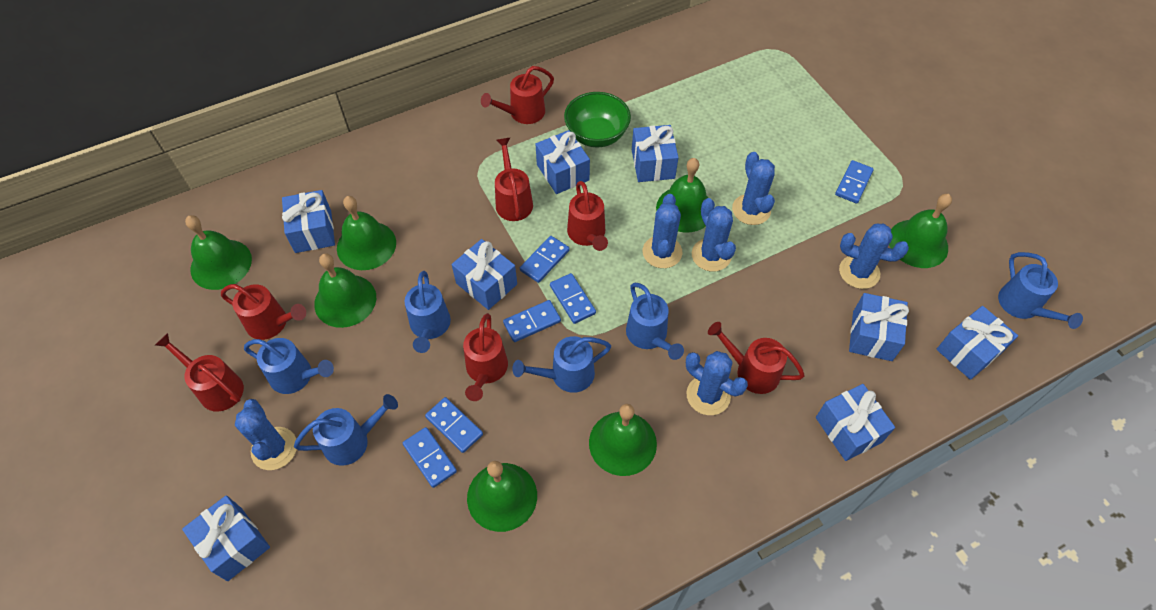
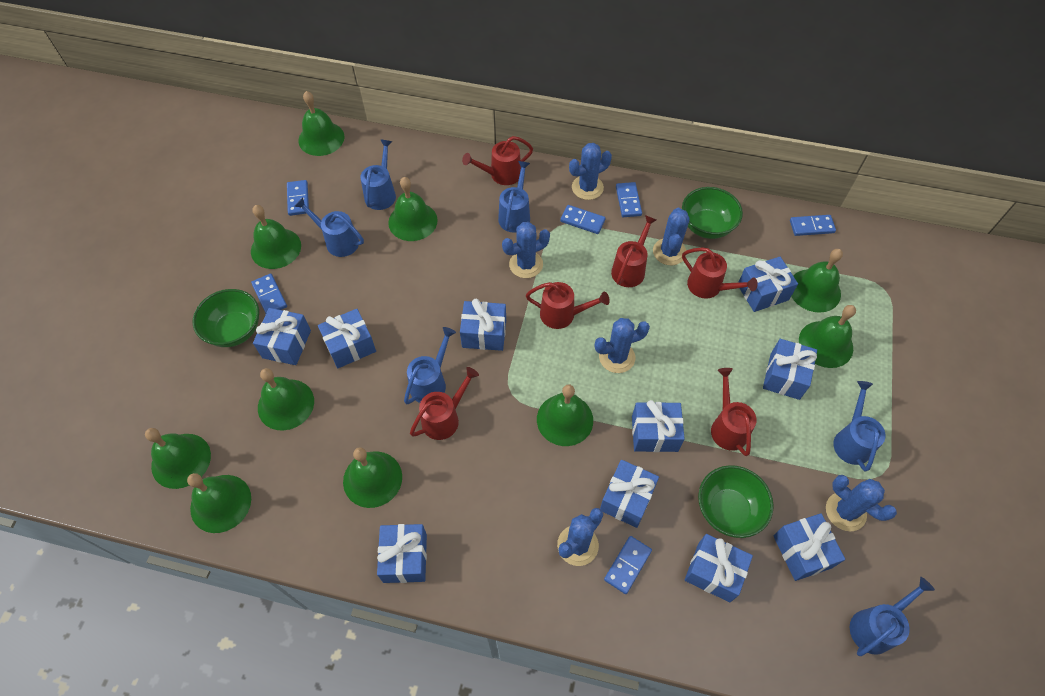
blue gift: [182,495,270,581] [282,190,335,253] [452,239,517,310] [535,130,590,194] [632,125,679,182] [816,384,895,461] [849,293,909,361] [937,306,1018,380] = 8 -> [253,308,311,365] [318,309,376,368] [377,524,427,583] [460,299,506,351] [600,460,659,528] [632,400,685,452] [684,534,753,602] [738,257,798,312] [763,339,817,400] [773,513,845,581] = 10
green bell: [185,215,252,290] [314,253,376,328] [337,196,396,270] [467,461,537,532] [589,404,657,476] [656,158,708,233] [889,194,952,268] = 7 -> [145,428,211,489] [187,473,251,533] [251,205,301,269] [258,368,314,430] [298,91,345,156] [343,447,402,508] [388,177,438,241] [537,384,593,446] [791,249,843,313] [799,305,856,368] = 10
green bowl: [564,92,631,147] = 1 -> [193,289,259,347] [682,187,743,239] [698,465,774,538] = 3
red watering can: [155,333,244,412] [221,284,306,340] [463,313,508,401] [481,66,554,124] [495,138,533,221] [567,181,608,251] [708,322,805,394] = 7 -> [410,367,479,440] [462,136,533,185] [526,282,610,329] [611,215,656,287] [682,247,758,299] [711,368,756,456] = 6

